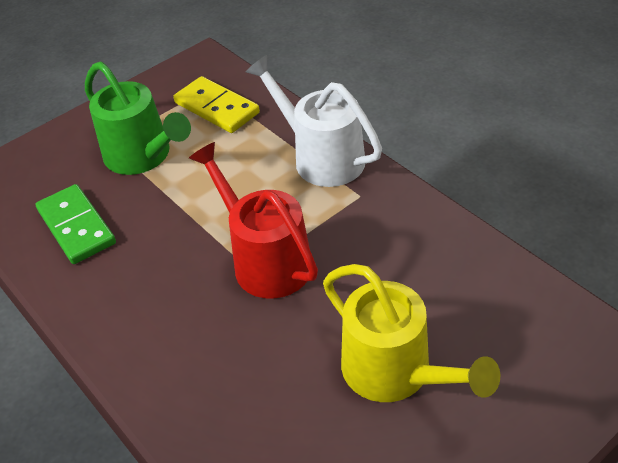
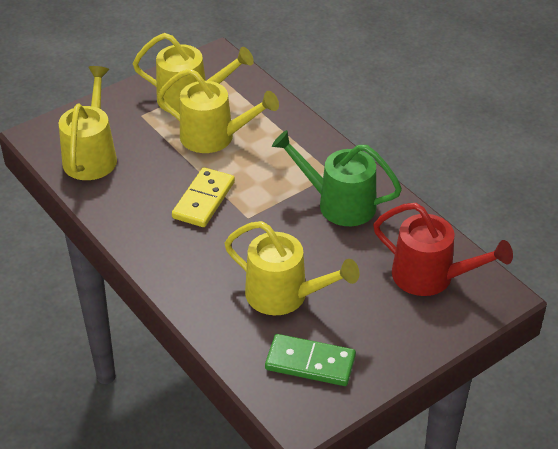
white watering can: [246,55,382,187] = 1 -> none = 0
yellow watering can: [323,264,500,402] = 1 -> [58,66,117,180] [133,33,254,114] [158,69,279,153] [224,221,359,315] = 4

